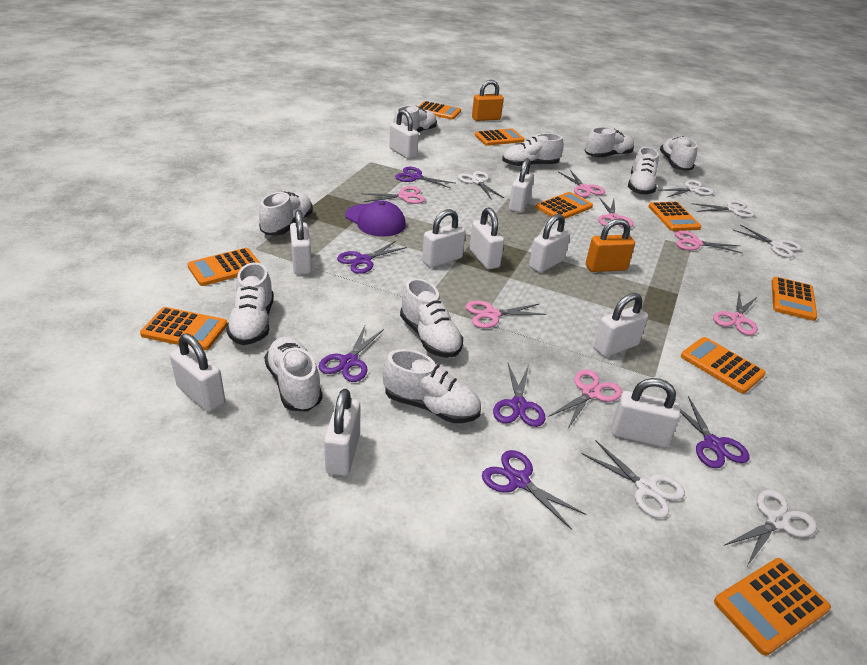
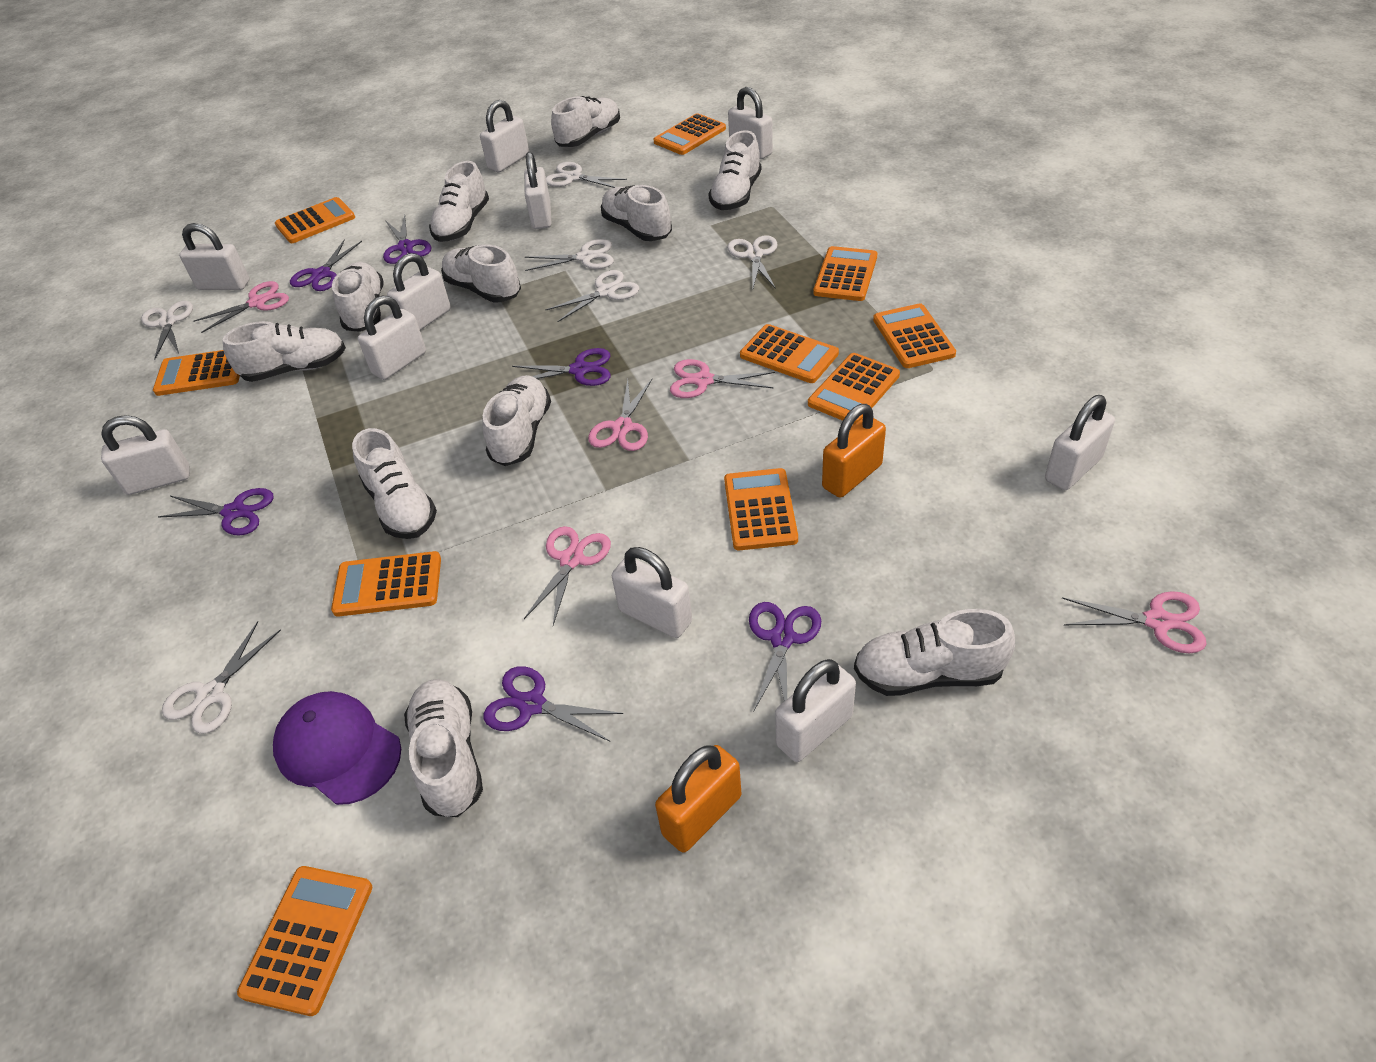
orange calculator: [140,307,228,350] [188,248,260,286] [418,101,461,120] [475,128,524,146] [536,192,593,219] [648,202,701,231] [681,337,766,394] [714,558,831,656] [772,277,817,321] = 9 -> [153,350,240,396] [237,866,372,1016] [275,197,355,243] [331,551,441,617] [654,113,726,155] [724,468,798,550] [740,324,839,383] [808,353,900,424] [813,246,877,301] [873,303,956,368] = 10
pink scissors: [361,186,425,204] [465,300,546,328] [548,369,622,429] [558,170,605,197] [598,197,633,228] [675,231,743,254] [713,293,758,336] = 7 -> [193,281,289,333] [524,526,611,625] [588,379,652,451] [670,359,775,398] [1062,591,1207,653] = 5
white shoe: [226,262,274,345] [259,192,313,235] [264,337,323,412] [382,349,481,423] [393,105,437,133] [400,278,463,358] [502,133,564,167] [585,127,634,158] [628,147,659,195] [660,136,698,171] = 10 -> [223,321,346,382] [332,262,383,332] [352,428,437,539] [404,679,483,817] [429,161,489,242] [441,244,521,303] [483,375,551,466] [551,96,620,147] [601,185,672,241] [708,130,761,210] [854,609,1015,696] = 11

